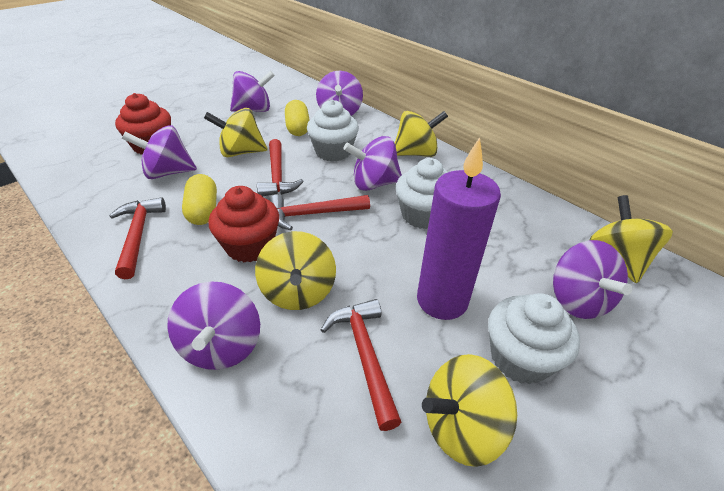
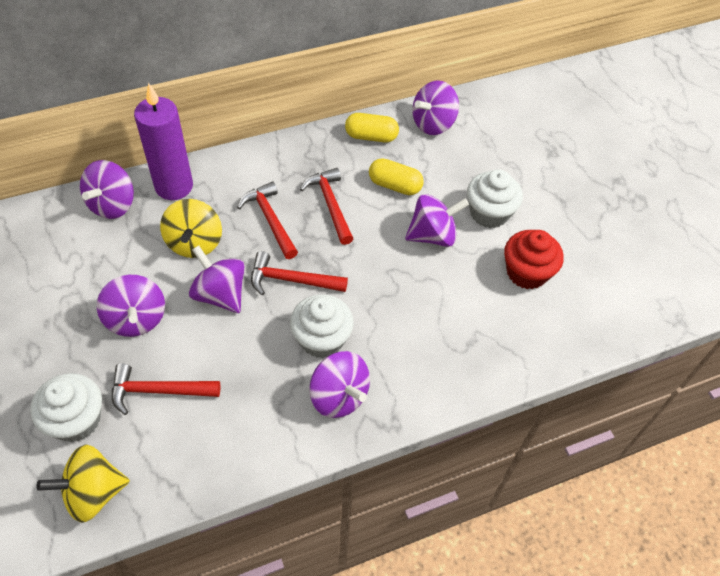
red cupcake: [115,93,171,155] [208,186,279,262] = 2 -> [504,230,563,289] = 1
yellow spinning top: [204,108,268,157] [255,231,336,310] [395,111,448,157] [422,354,517,467] [590,195,673,283] = 5 -> [37,444,130,523] [160,199,222,258] = 2

